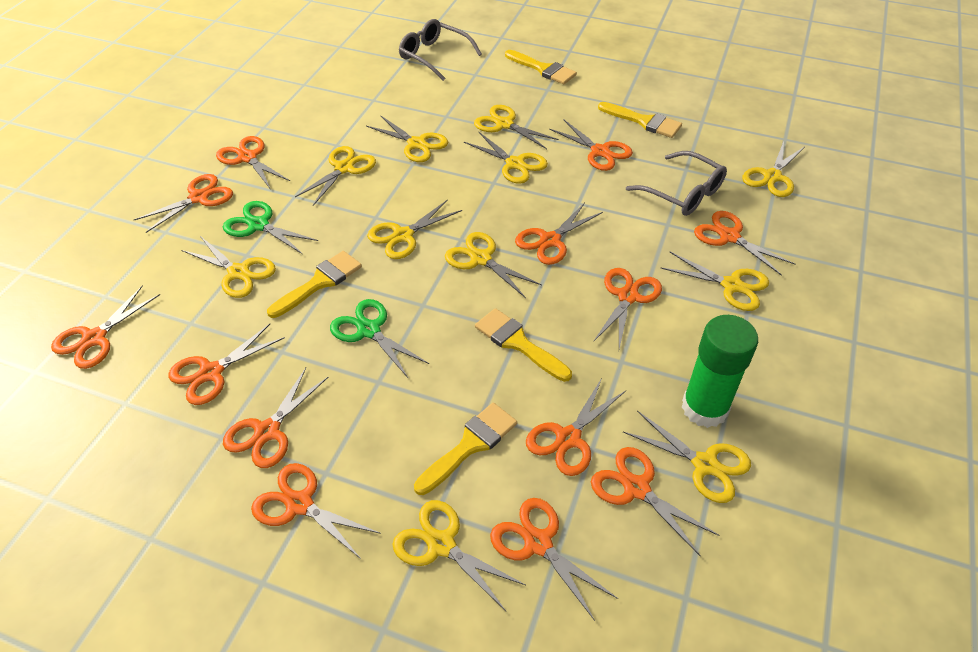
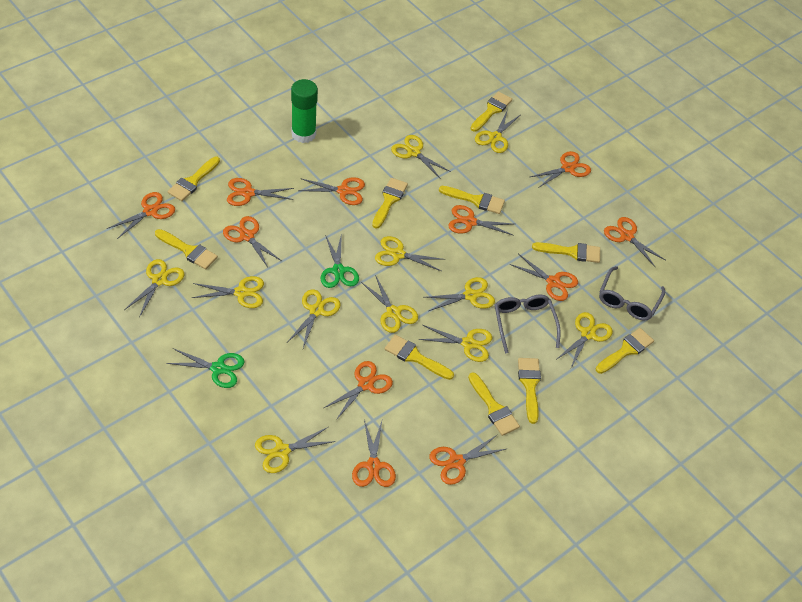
orange scissors: [51,285,160,369] [134,174,233,233] [169,324,285,405] [216,136,290,190] [223,368,328,468] [251,463,381,559] [490,498,618,621] [515,203,603,265] [526,378,626,476] [549,119,633,171] [591,447,719,557] [593,268,662,349] [694,211,795,276] = 13 -> [107,192,175,239] [223,216,282,267] [227,178,294,206] [298,177,365,205] [324,361,393,420] [352,418,396,487] [429,435,506,485] [448,205,514,236] [509,254,578,301] [530,151,591,188] [604,217,665,267] = 11
yellow brush: [267,251,362,318] [414,403,517,495] [475,308,572,382] [505,50,577,84] [598,102,682,138] = 5 -> [155,229,218,269] [167,157,220,201] [372,178,408,229] [385,335,454,380] [439,186,505,214] [468,372,520,436] [470,91,512,132] [518,358,541,424] [532,242,600,263] [596,328,654,374] = 10

